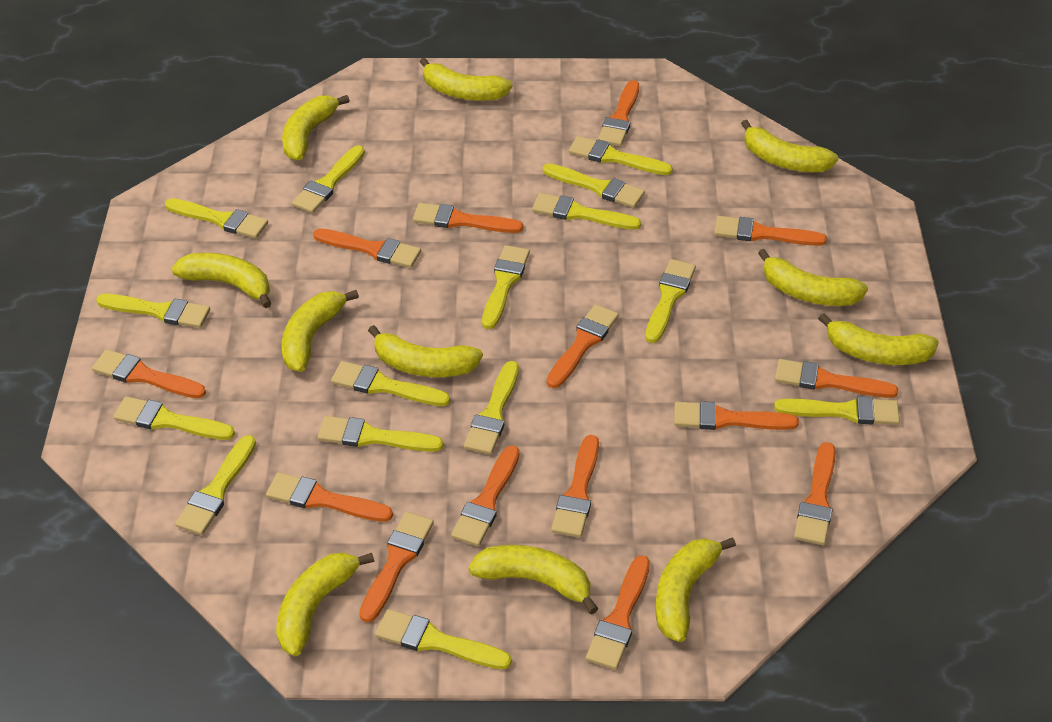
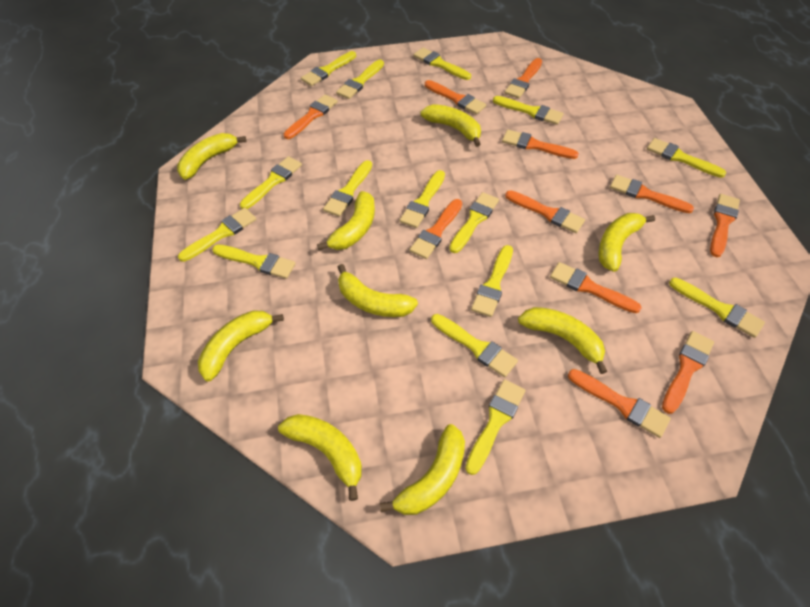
orange brush: [92,349,206,398] [266,472,393,522] [313,228,421,268] [359,512,434,623] [413,203,523,233] [451,445,520,546] [547,304,619,388] [551,435,599,538] [586,555,650,670] [598,80,639,146] [674,401,799,430] [714,216,827,246] [775,359,898,398] [794,442,836,545] = 14 -> [284,94,338,139] [409,199,462,259] [425,80,486,115] [502,130,579,159] [505,58,542,98] [505,190,585,233] [550,262,642,313] [568,369,671,438] [610,175,694,213] [662,331,714,414] [710,194,740,257] = 11
yellow banana: [171,253,272,308] [276,552,374,656] [281,290,359,372] [282,95,350,160] [368,325,483,377] [419,57,513,101] [468,545,599,615] [656,537,736,642] [741,120,838,172] [758,249,868,306] [818,313,939,365] = 11 -> [177,133,246,180] [198,310,284,382] [278,414,362,501] [317,191,375,250] [338,264,418,317] [380,424,465,515] [420,104,481,147] [518,307,608,374] [598,213,655,272] = 9

